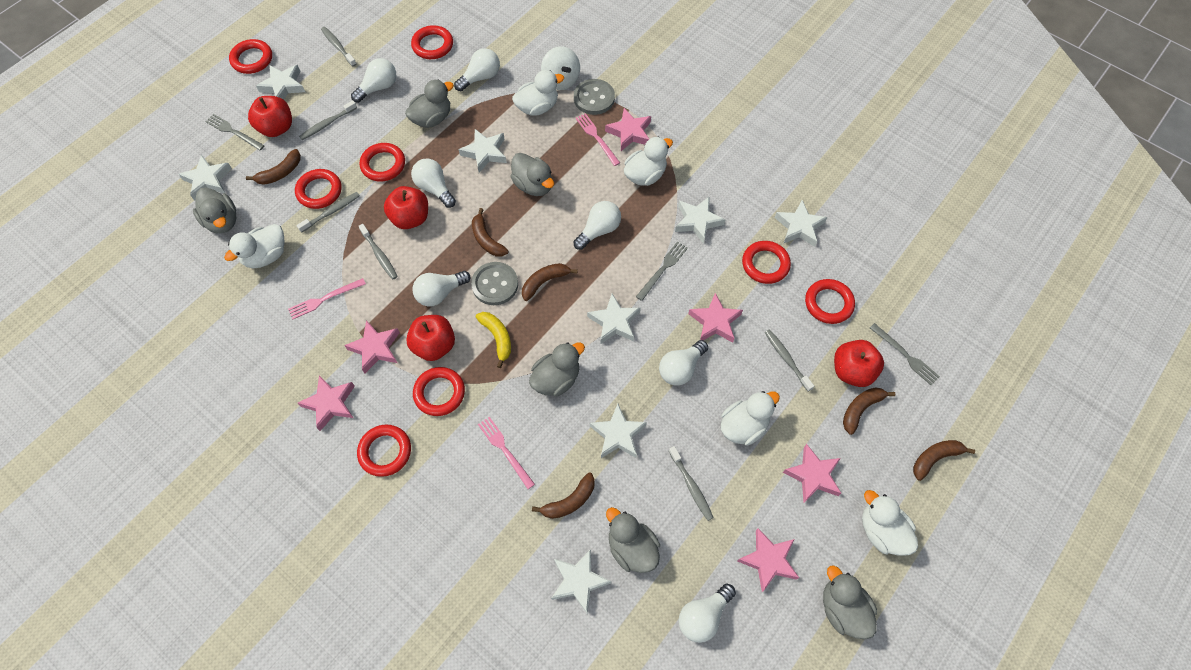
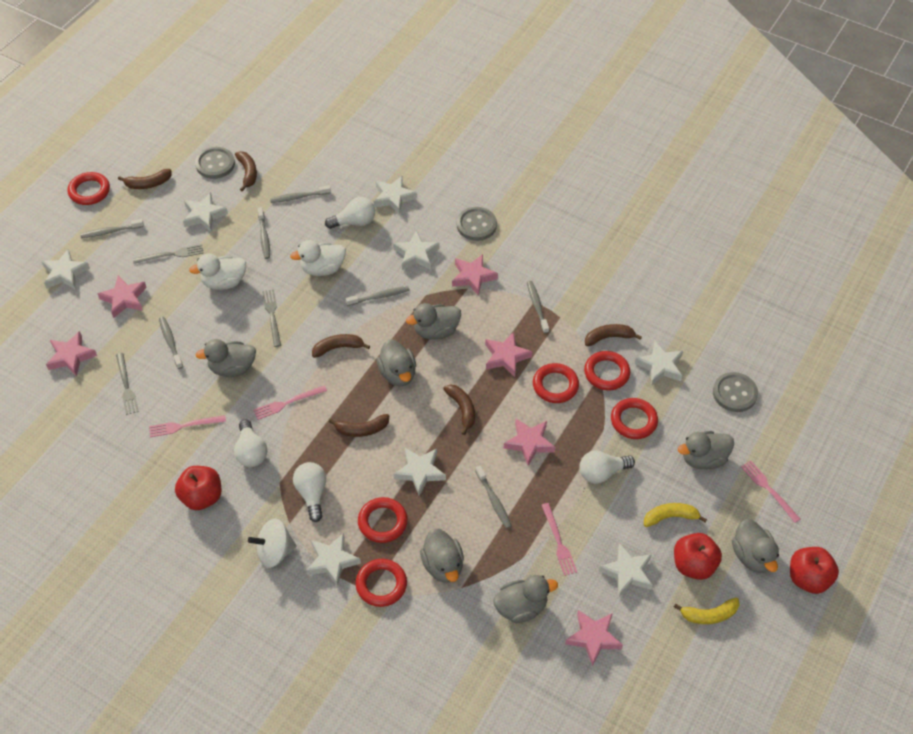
grey button: [471,262,518,305] [574,79,615,115] = 2 -> [195,147,235,179] [457,207,497,241] [713,372,758,412] = 3
grey duck: [193,187,237,234] [405,80,454,128] [510,153,554,196] [529,342,585,397] [606,507,660,573] [823,565,877,640] = 6 -> [195,339,256,377] [377,339,416,386] [406,303,461,340] [420,528,464,583] [493,575,558,623] [678,431,734,469] [732,519,779,573] = 7
grey toothbrush: [297,192,360,232] [299,100,357,140] [321,27,356,67] [358,224,398,280] [669,446,714,521] [765,329,814,391] = 6 -> [80,219,144,238] [159,317,183,369] [258,207,270,259] [270,185,331,203] [346,286,410,306] [475,466,512,529] [527,281,549,334] = 7
pink fork: [288,278,366,319] [478,417,535,489] [575,113,620,166] = 3 -> [149,415,226,437] [253,385,327,420] [541,503,577,576] [741,461,800,523] = 4
red apple: [248,96,292,137] [384,186,428,229] [406,315,455,361] [834,340,884,387] = 4 -> [175,466,222,510] [674,533,722,580] [790,547,839,594] = 3
red ring: [229,39,272,74] [295,169,341,209] [357,425,411,477] [360,143,405,182] [411,25,453,59] [413,367,465,416] [742,241,791,284] [805,279,855,324] = 8 -> [68,172,110,205] [356,559,407,607] [358,497,408,543] [533,363,579,403] [584,351,630,390] [611,398,658,439] = 6
white duck: [224,224,285,268] [512,70,564,116] [624,136,673,186] [721,391,780,446] [862,490,918,556] = 5 -> [189,254,246,290] [290,240,346,276] = 2
white light bulb: [351,58,396,103] [411,158,456,208] [413,271,471,306] [454,48,500,91] [573,201,621,250] [659,340,708,386] [679,583,736,643] = 7 -> [234,420,267,467] [293,462,326,522] [325,197,375,229] [579,451,635,484] = 4
yellow banana: [476,312,511,368] = 1 -> [644,503,707,527] [674,597,740,624] = 2

